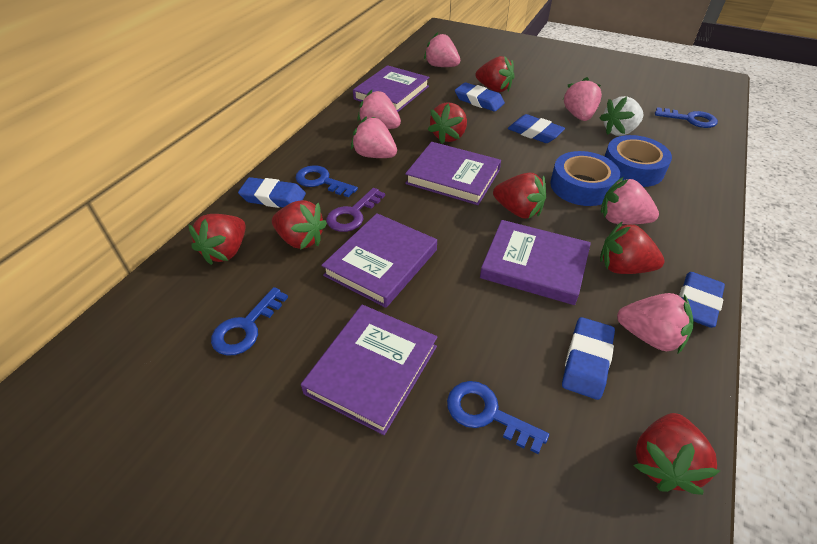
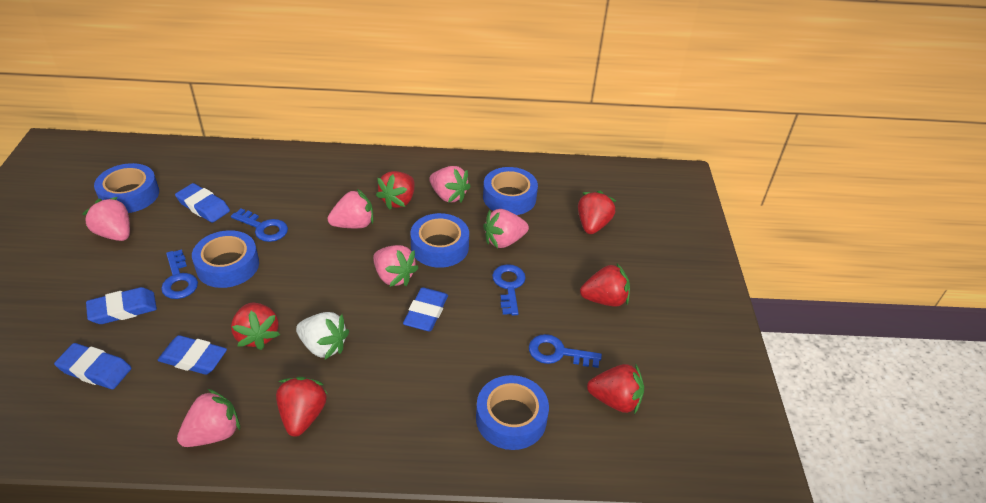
blue tape: [550,151,620,206] [604,135,672,187] = 2 -> [94,163,159,213] [192,230,259,288] [410,213,469,268] [476,375,549,450] [483,167,538,215] = 5
purple book: [301,305,438,435] [321,213,437,308] [353,65,429,112] [405,142,501,205] [480,220,591,305] = 5 -> none = 0
purple key: [326,188,385,232] = 1 -> none = 0
red strawberry: [188,214,246,265] [272,200,327,250] [428,102,467,144] [476,56,515,92] [493,173,546,219] [600,221,665,274] [633,413,720,495] = 7 -> [231,303,280,350] [276,377,328,437] [376,171,415,210] [578,191,616,234] [580,264,630,307] [587,364,644,414] = 6

